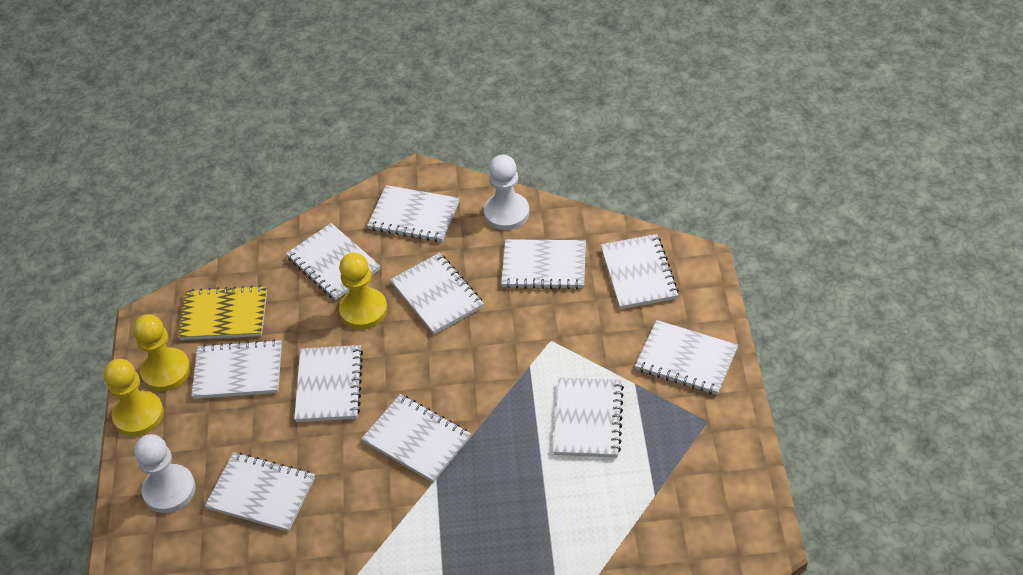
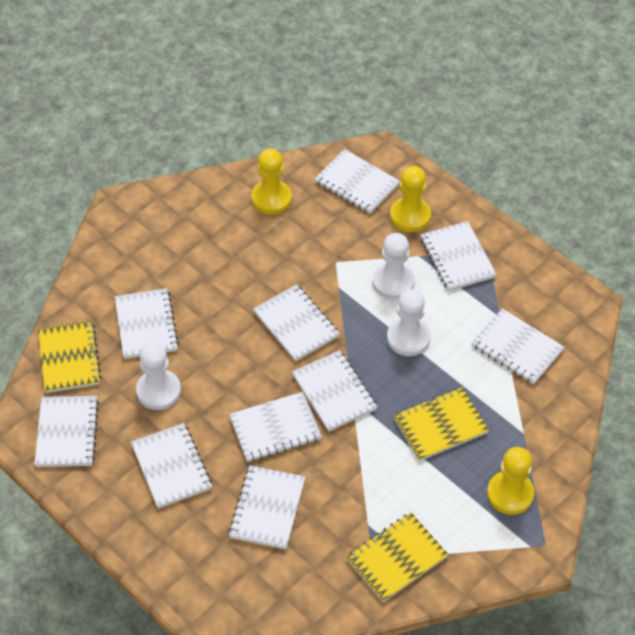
white notebook: [191,339,282,399] [205,452,315,532] [286,223,380,301] [294,345,363,422] [361,394,471,482] [367,185,460,242] [390,253,484,334] [501,239,586,289] [553,378,624,458] [601,234,679,309] [635,320,738,395] = 11 -> [35,396,99,467] [115,288,179,359] [131,423,212,509] [229,392,322,462] [229,465,305,550] [253,284,340,362] [292,350,377,432] [314,149,400,214] [421,221,497,291] [471,308,565,385] = 10
white pawn: [134,434,195,513] [484,155,529,230] = 2 -> [136,343,181,410] [373,233,415,299] [387,289,430,356] = 3
yellow notebook: [178,285,267,340] = 1 -> [38,320,102,393] [346,512,449,602] [393,387,489,461] = 3

